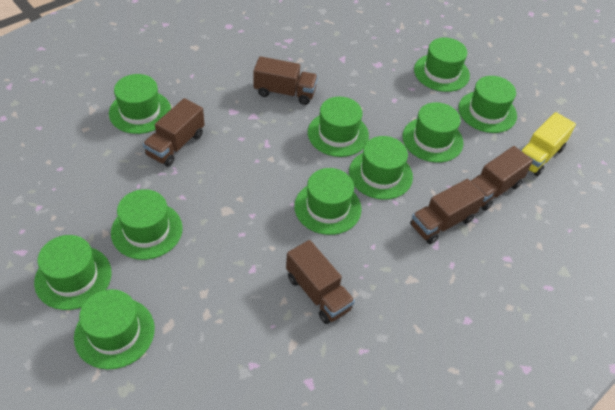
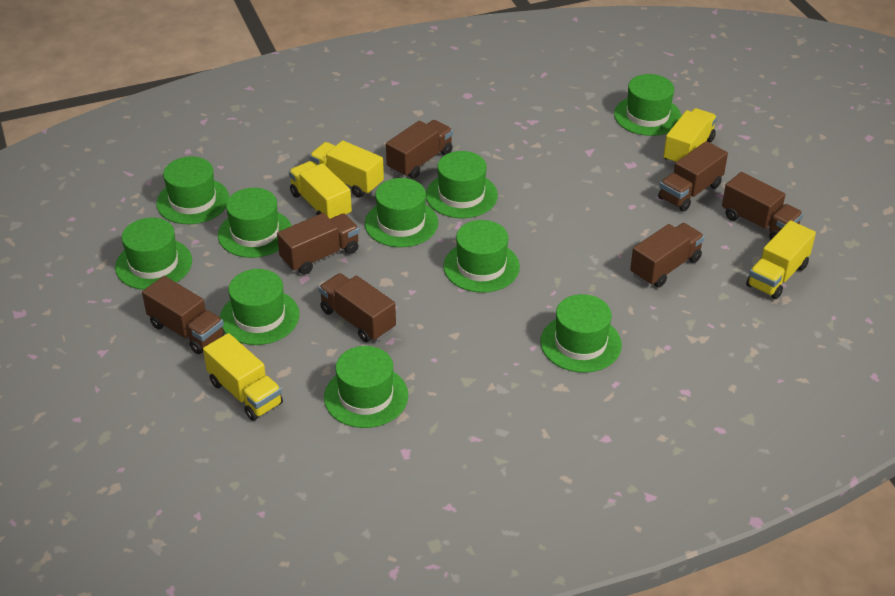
brown truck: [143,98,205,167] [253,56,318,105] [286,240,355,324] [410,179,485,244] [471,146,533,211] = 5 -> [142,276,225,354] [277,213,359,274] [319,273,396,343] [386,120,453,179] [630,223,705,287] [658,141,728,212] [722,172,803,240] = 7
yellow truck: [521,112,576,176] = 1 -> [203,333,283,421] [289,161,352,219] [309,140,384,198] [663,108,717,165] [746,220,816,299] = 5

